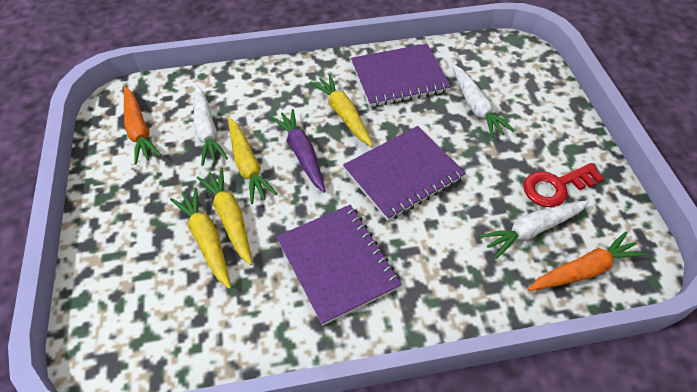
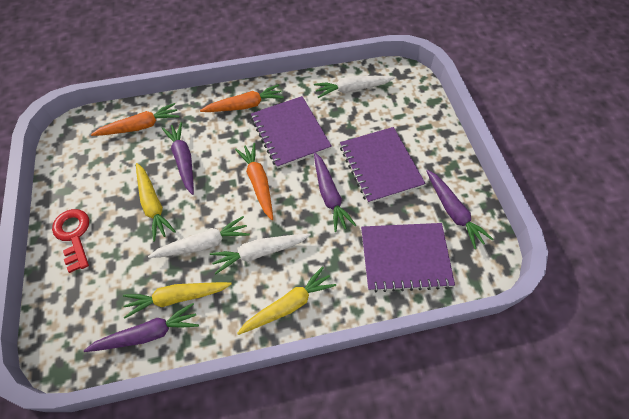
orange carrot: [124,86,161,165] [528,232,646,291] = 2 -> [91,103,179,136] [200,84,284,112] [235,143,273,220] = 3
purple carrot: [270,109,326,193] = 1 -> [84,303,199,352] [162,122,194,195] [314,152,356,232] [426,170,493,249] = 4
yellow carrot: [170,188,231,289] [197,167,252,266] [228,118,278,204] [310,74,373,147] = 4 -> [123,282,232,319] [136,163,176,241] [237,266,336,335] = 3

